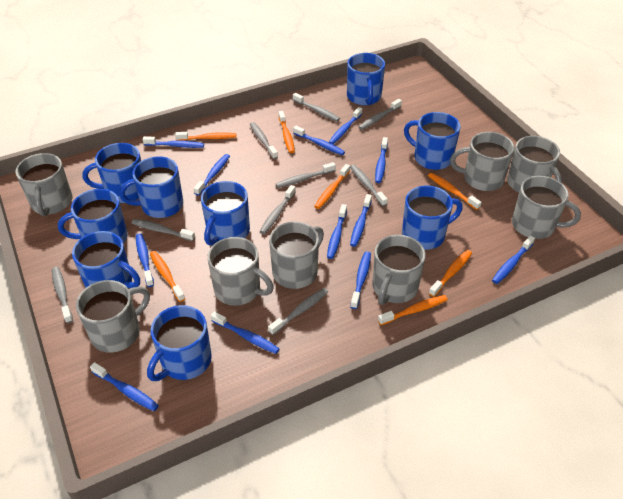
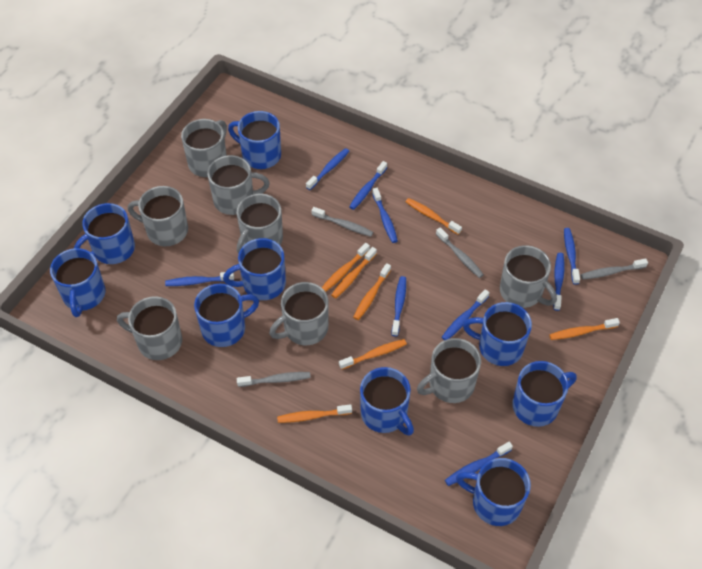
blue toothbrush: [90,362,159,411] [136,233,154,287] [143,136,204,148] [194,154,230,196] [211,311,280,354] [293,126,345,155] [327,204,347,259] [329,107,362,144] [350,194,372,247] [350,251,371,309] [375,137,388,183] [492,235,535,284] = 12 -> [165,272,234,286] [306,148,349,190] [349,161,387,210] [372,188,398,243] [392,276,406,336] [441,289,489,340] [445,442,513,486] [553,253,564,311] [564,228,580,285] = 9
grey toothbrush: [52,267,73,323] [132,219,195,241] [250,122,278,159] [260,185,296,234] [268,288,328,335] [276,162,336,188] [293,93,340,122] [350,165,388,206] [359,99,402,130] = 9 -> [237,372,311,387] [311,207,373,237] [436,227,484,278] [581,259,648,280] = 4

